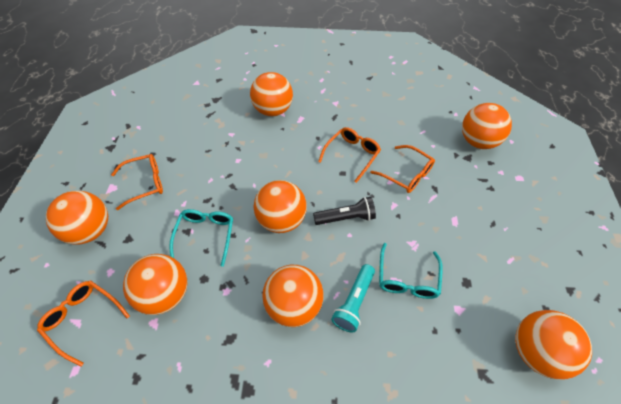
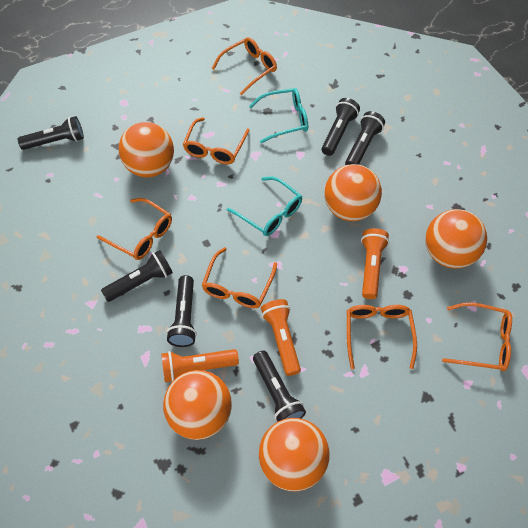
black flashlight: [313,197,376,225] = 1 -> [17,116,84,150] [101,250,173,302] [166,275,197,347] [253,351,306,422] [322,98,360,156] [345,111,385,165] = 6
orange ball: [46,191,108,244] [123,254,188,315] [250,72,293,116] [254,180,307,233] [262,265,324,327] [462,103,512,149] [515,310,592,380] = 7 -> [119,122,174,178] [163,370,232,440] [259,418,330,492] [325,164,382,221] [425,209,487,269] = 5
orange flashlight: none = 0 -> [161,349,239,382] [261,299,301,376] [361,228,389,299] = 3
orange glasses: [37,281,130,366] [111,154,163,210] [318,127,381,183] [370,145,435,193] = 4 -> [96,198,172,260] [183,117,249,164] [202,247,277,308] [212,37,277,95] [347,305,417,369] [442,302,512,371] = 6
turquoise flashlight: [331,264,375,333] = 1 -> none = 0

